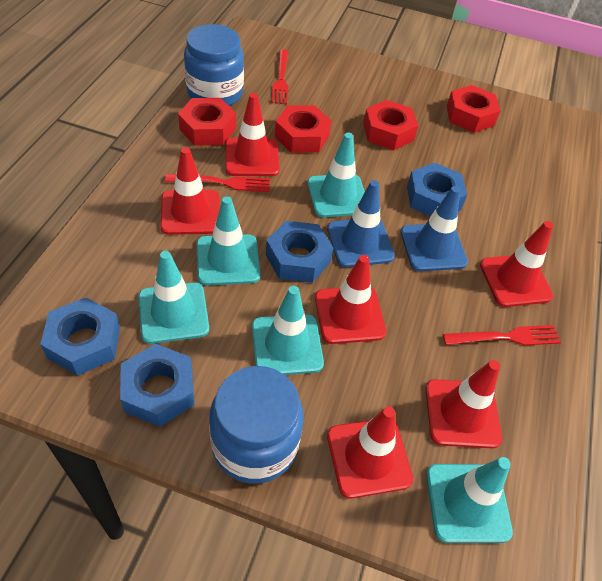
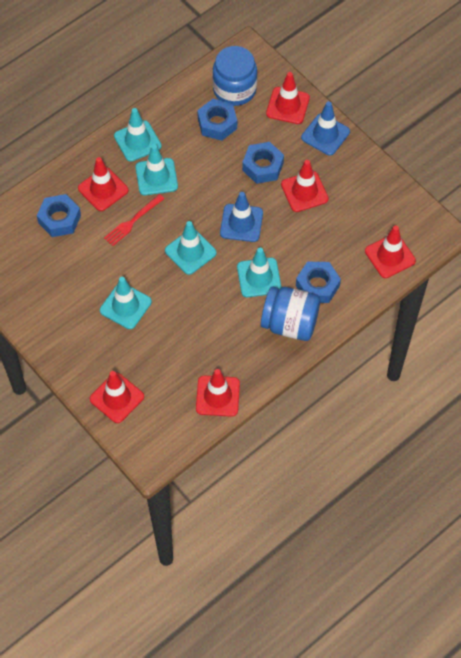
red fork: [165,174,270,192] [271,49,289,105] [443,325,561,346] = 3 -> [104,194,164,246] = 1
red nut: [178,98,236,146] [275,105,332,153] [363,100,418,150] [447,85,500,133] = 4 -> none = 0

